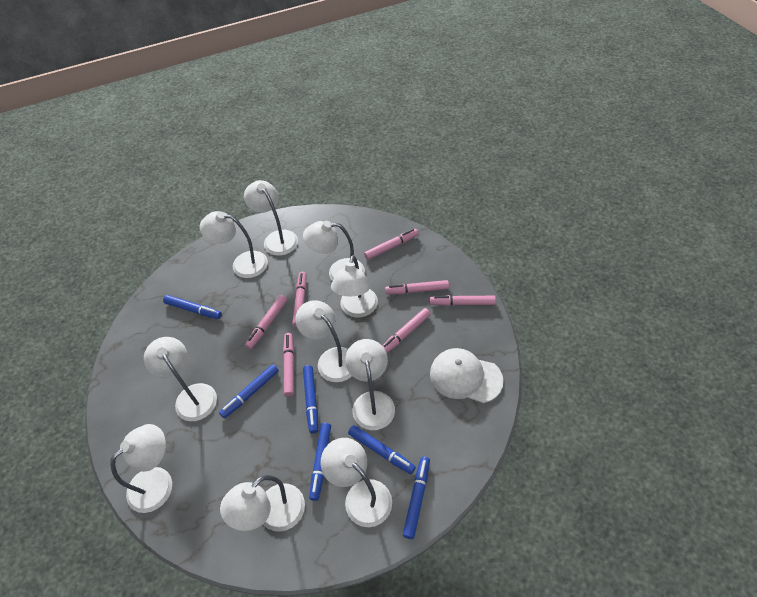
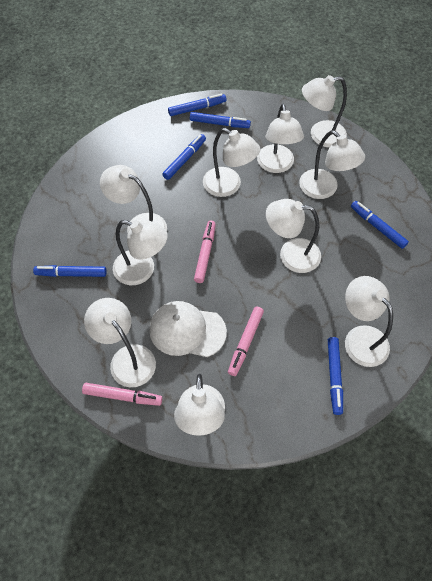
pink marker: [245,295,287,349] [283,333,294,396] [292,272,306,327] [364,229,419,260] [382,308,430,353] [385,280,449,294] [430,295,496,306] = 7 -> [82,383,163,406] [194,221,216,283] [228,307,264,376] = 3

